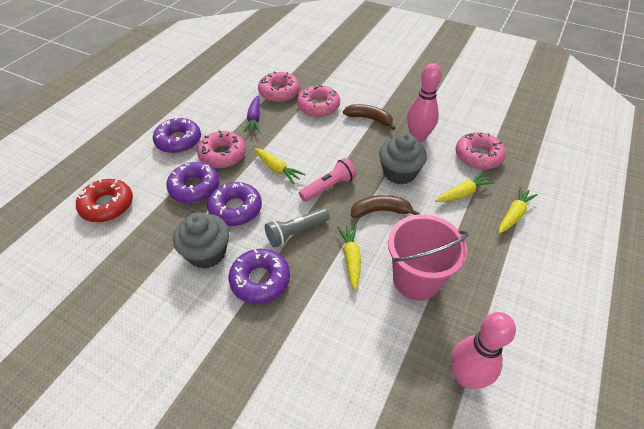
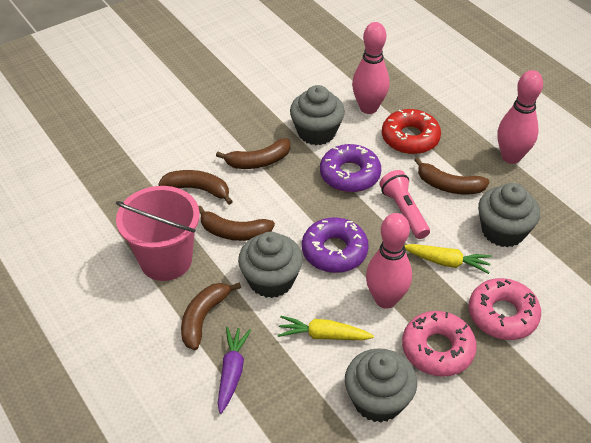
brown banana: [343,104,395,130] [351,195,420,218] = 2 -> [158,170,233,205] [181,282,241,350] [198,206,275,241] [216,138,291,169] [414,157,490,194] = 5
grey cupcake: [173,213,229,269] [379,133,427,185] = 2 -> [238,232,303,298] [290,85,345,145] [345,348,417,423] [478,183,540,248] = 4
grey flashlight: [265,208,330,248] = 1 -> none = 0
pink bowling pin: [407,63,442,142] [451,312,516,389] = 2 -> [352,22,389,114] [366,213,412,309] [497,70,543,164] = 3
pink donut: [197,130,246,168] [258,71,300,102] [297,85,340,117] [455,132,506,170] = 4 -> [402,311,477,377] [469,278,541,340] = 2
purple donut: [153,118,201,153] [166,162,219,203] [207,182,262,226] [228,249,290,304] = 4 -> [302,218,369,273] [320,144,381,192] = 2
yellow carrot: [254,148,305,184] [337,225,361,290] [435,172,495,202] [499,186,538,234] = 4 -> [278,316,374,340] [405,244,492,274] = 2

